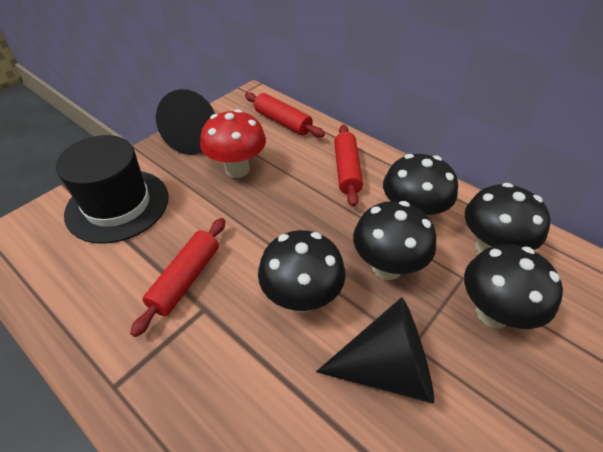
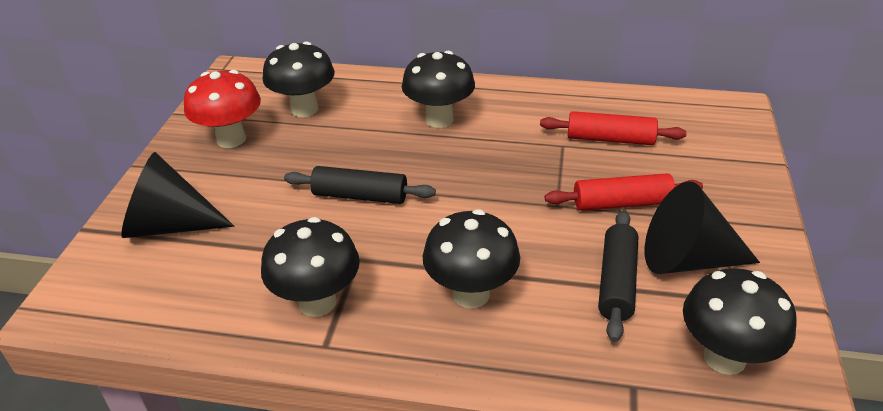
black hat: [56,135,169,243] = 1 -> none = 0
black rolling pin: none = 0 -> [284,166,436,204] [598,210,638,342] = 2
red rolling pin: [130,218,225,337] [245,92,325,137] [334,125,363,207] = 3 -> [540,111,687,145] [545,173,703,211] = 2

